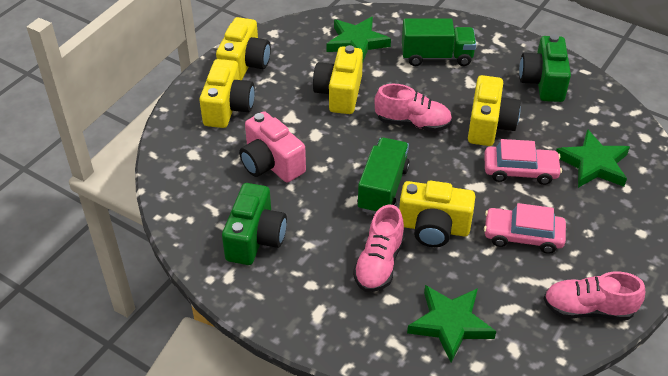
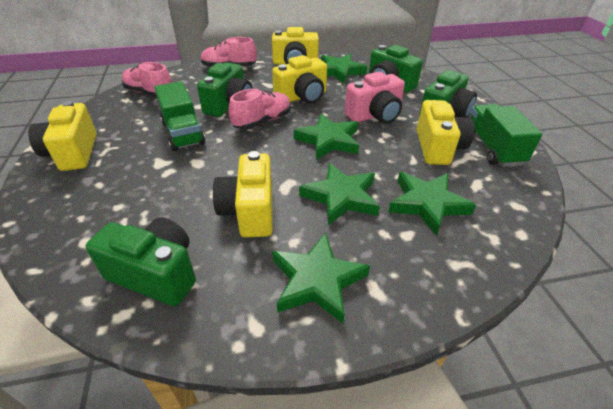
green camera: [222,183,287,265] [519,34,571,102] = 2 -> [85,217,196,306] [197,63,253,117] [369,45,423,93] [419,70,477,117] = 4
green star: [326,17,391,61] [407,285,496,363] [556,129,630,188] = 3 -> [272,233,370,323] [294,114,359,160] [299,163,380,226] [321,54,367,84] [388,172,476,236] = 5
pink car: [484,139,562,185] [484,203,566,254] = 2 -> none = 0

